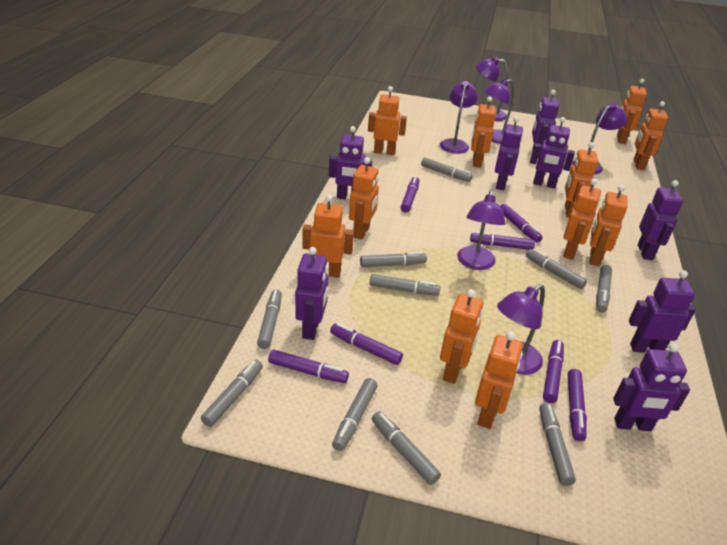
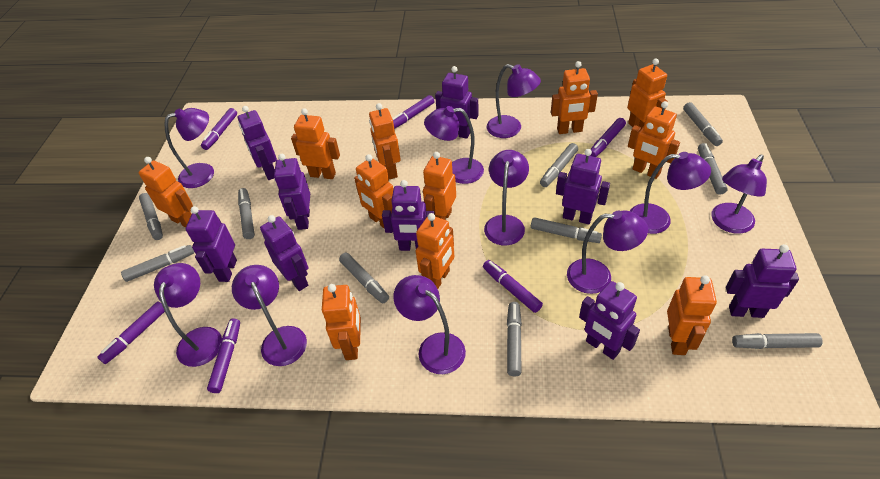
purple lamp: [440,81,478,154] [457,190,506,270] [476,57,508,121] [484,79,514,144] [497,284,545,375] [572,103,627,175] = 6 -> [154,263,222,367] [164,108,214,188] [232,265,307,366] [393,275,466,374] [424,106,484,184] [484,150,529,245] [487,64,541,138] [567,211,648,294] [630,152,711,234] [711,154,767,234] = 10
purple marker: [268,350,349,383] [330,323,403,365] [401,176,420,213] [470,231,535,250] [500,204,543,243] [543,340,564,403] [568,369,587,441] = 7 -> [97,301,165,364] [201,108,237,150] [207,318,240,393] [392,95,434,129] [483,260,543,313] [590,118,626,157] = 6
purple robot: [295,247,328,340] [329,126,372,199] [495,117,523,190] [530,117,575,188] [532,90,559,157] [613,343,690,431] [629,270,695,353] [638,180,683,260] = 8 -> [186,206,237,282] [238,106,277,180] [260,215,308,291] [274,154,310,230] [382,180,435,251] [435,66,479,139] [556,149,610,224] [579,281,640,360] [726,244,799,318] = 9

